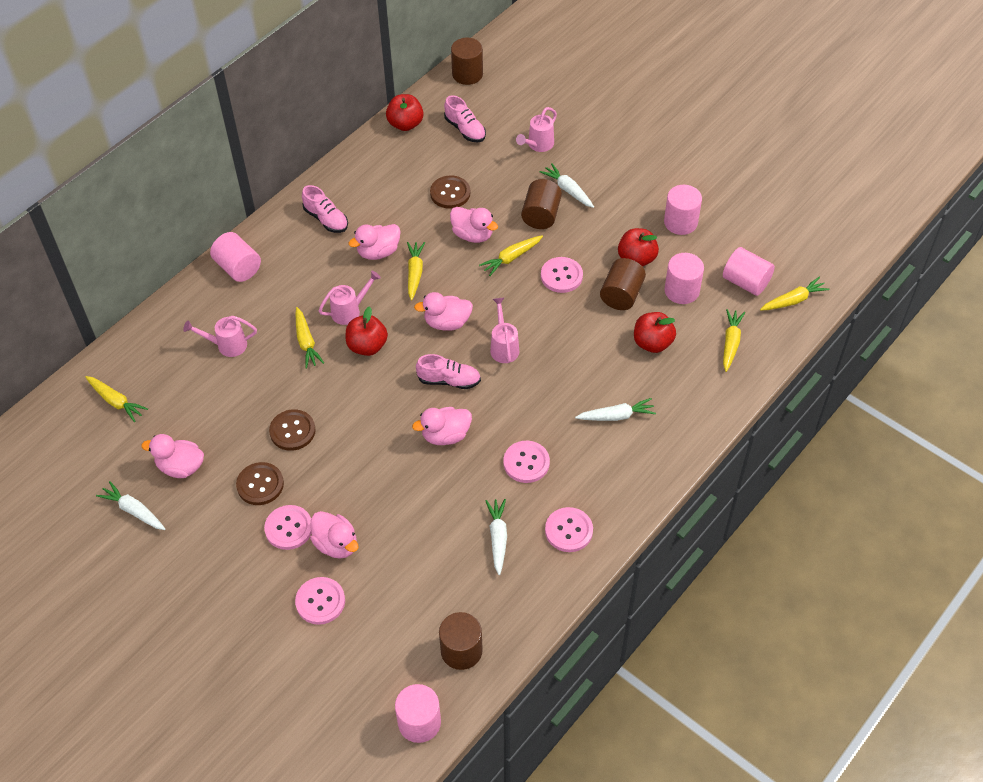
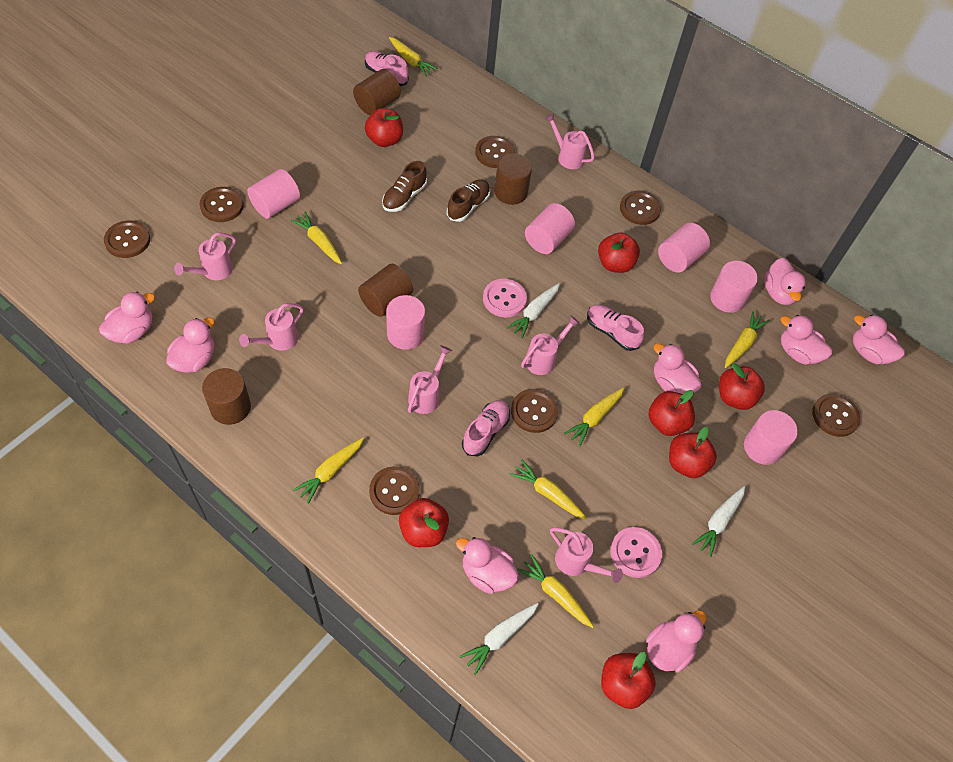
brown button: [236,462,284,505] [269,409,316,451] [430,175,470,209] = 3 -> [104,221,150,258] [200,187,244,222] [369,466,420,515] [475,136,515,168] [511,389,558,433] [620,191,661,225] [812,394,860,437] = 7
brown shoe: none = 0 -> [382,161,427,212] [447,179,490,222] = 2
pink button: [264,505,311,550] [295,577,345,625] [503,441,550,483] [541,257,583,293] [545,507,593,552] = 5 -> [483,279,527,318] [610,527,662,578] = 2
pink cylinder: [210,232,261,282] [395,684,441,743] [664,185,702,235] [664,253,704,304] [723,247,775,296] = 5 -> [247,169,300,219] [386,295,425,350] [525,203,575,254] [658,223,710,273] [710,261,758,313] [744,410,798,465] = 6
pink duck: [142,434,204,478] [310,511,359,559] [349,224,401,260] [412,407,472,445] [414,292,473,331] [450,207,498,243] = 6 -> [99,292,155,344] [166,317,215,373] [456,537,519,594] [646,610,706,673] [653,343,702,394] [764,258,806,305] [780,315,832,365] [853,315,905,364] = 8
pink watering can: [183,316,257,357] [319,271,381,325] [490,298,519,363] [516,107,557,152] = 4 -> [174,233,236,280] [239,303,304,351] [408,345,452,414] [521,315,580,375] [545,113,595,169] [550,527,623,583] = 6
red apple: [346,306,388,356] [386,94,423,131] [618,228,659,267] [634,312,676,353] = 4 -> [365,108,403,147] [399,498,449,547] [598,233,640,273] [601,652,656,709] [649,390,695,436] [669,427,717,478] [719,363,765,410] = 7
white carrot: [96,481,165,530] [485,499,507,575] [540,163,594,208] [575,398,656,421] = 4 -> [460,603,539,675] [507,283,560,338] [692,486,745,557] = 3
yellow carrot: [85,376,148,422] [296,307,324,369] [407,242,425,300] [479,235,543,276] [723,309,745,372] [760,277,830,311] = 6 -> [290,211,342,264] [293,438,364,504] [389,37,438,76] [509,459,587,519] [517,554,594,628] [564,387,625,446] [725,311,770,368] = 7

